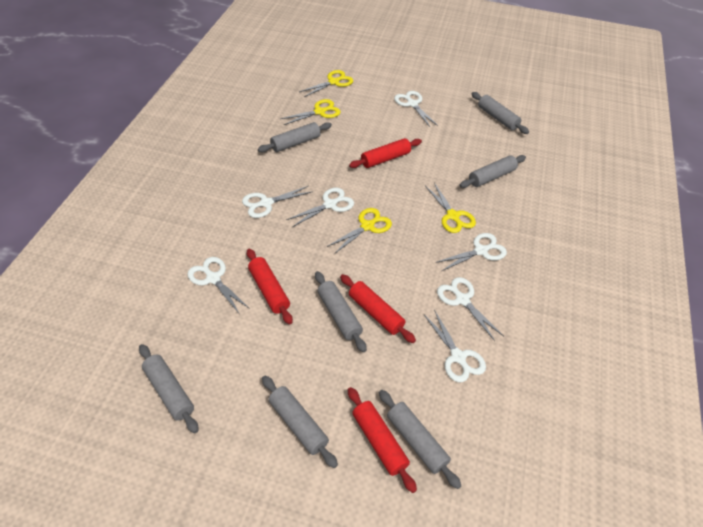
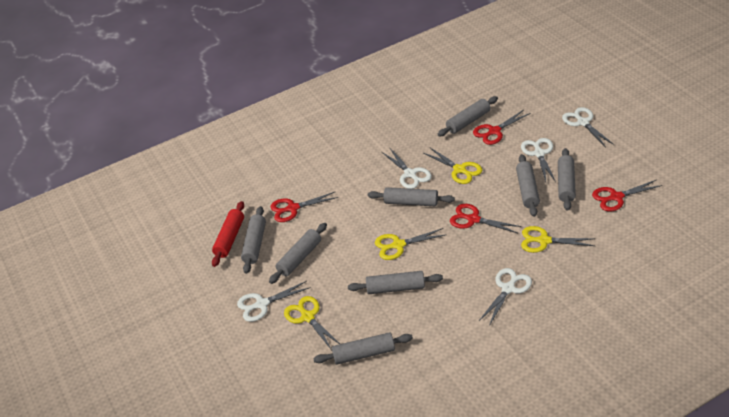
grey rolling pin: [139,344,199,433] [258,122,332,152] [262,376,338,468] [315,271,367,352] [379,390,461,489] [460,155,526,188] [472,92,529,134] = 7 -> [241,206,266,274] [269,223,327,284] [313,332,413,365] [348,271,443,294] [368,187,455,206] [438,96,498,136] [516,154,540,217] [558,148,576,211] = 8
red rolling pin: [247,249,293,324] [340,274,416,343] [348,387,417,493] [349,138,422,168] = 4 -> [212,201,244,267] = 1
red scissors: none = 0 -> [270,192,338,222] [450,204,522,233] [473,110,530,145] [592,180,663,211] = 4
white scissors: [187,257,250,313] [242,186,313,218] [286,188,354,227] [394,91,438,127] [424,310,486,382] [435,233,507,271] [437,277,504,341] = 7 -> [237,281,311,322] [382,147,432,189] [479,268,532,326] [521,138,556,182] [562,107,614,147] = 5

